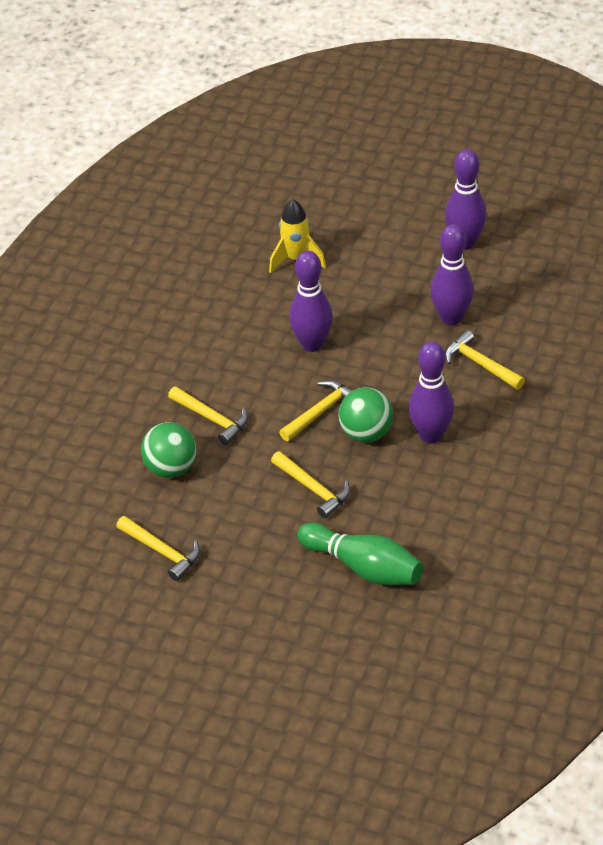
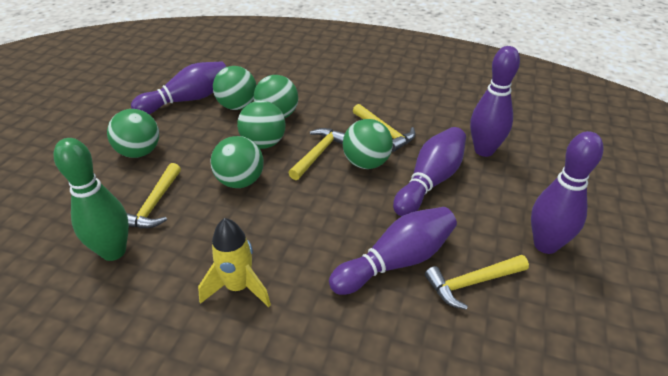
green ball: [141,422,197,478] [338,387,393,442] = 2 -> [107,109,159,158] [210,136,264,188] [213,66,257,110] [237,101,286,149] [254,75,298,118] [343,119,393,169] = 6
purple bowling pin: [289,251,333,352] [408,341,454,444] [430,224,474,326] [445,149,486,250] = 4 -> [131,61,226,114] [329,207,457,295] [393,127,466,216] [470,46,520,157] [531,131,603,254] = 5
yellow hammer: [116,516,200,581] [168,386,248,445] [271,451,350,519] [279,380,353,441] [445,330,525,390] = 5 -> [127,163,181,228] [288,128,345,180] [353,104,416,152] [425,255,529,310] = 4

